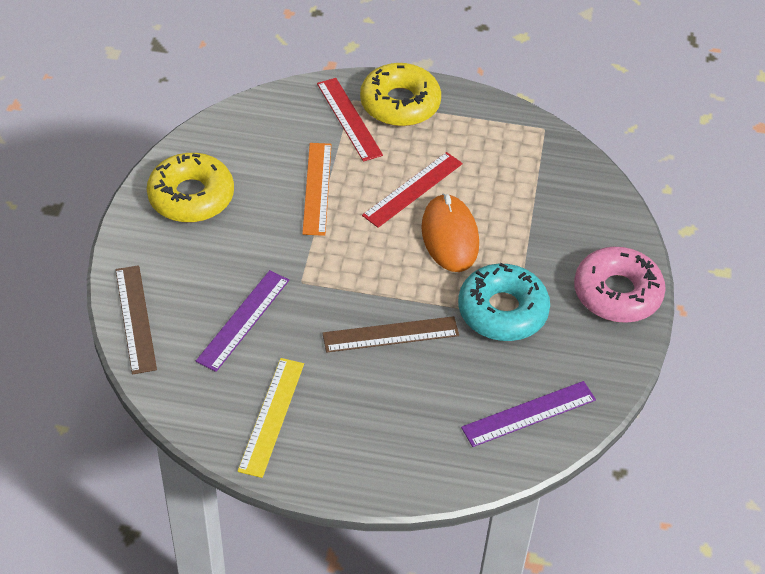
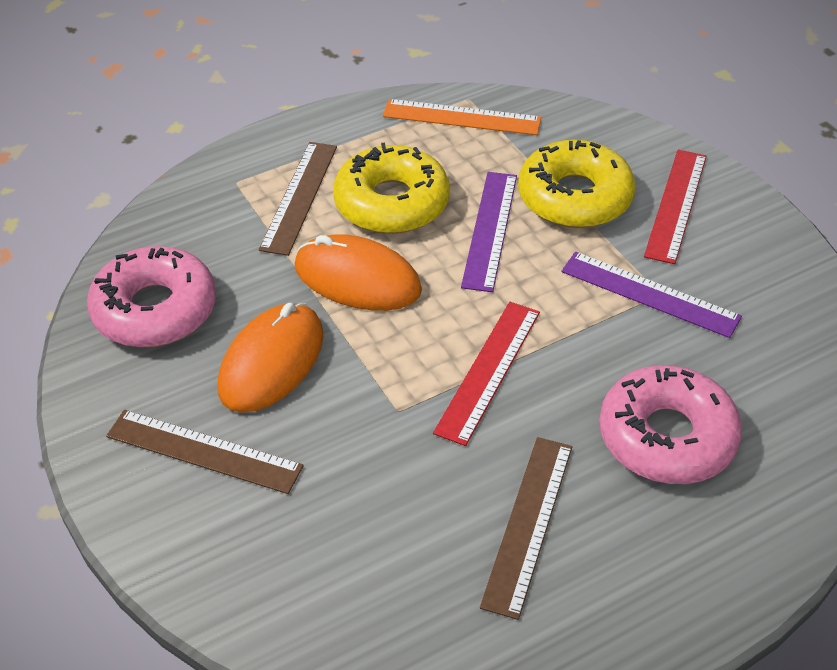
brown ruler: [115,265,157,374] [322,316,459,353] = 2 -> [106,410,304,494] [259,142,337,256] [480,437,572,620] = 3
orange mouse: [421,194,479,272] = 1 -> [218,303,324,413] [295,234,422,311] = 2
pink donut: [574,247,666,323] = 1 -> [87,246,216,348] [600,365,742,484] = 2
turquoise donut: [458,263,550,341] = 1 -> none = 0
yellow ruler: [238,358,304,478] = 1 -> none = 0

